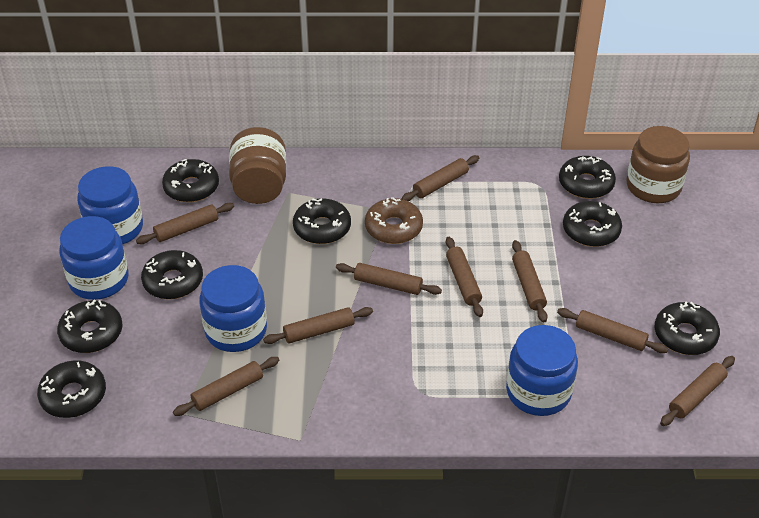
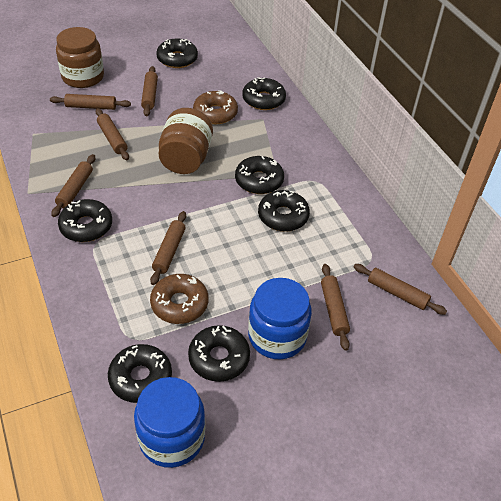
black donut: [37,360,106,418] [57,300,122,353] [141,250,203,299] [162,159,219,202] [293,198,351,244] [559,156,616,199] [563,201,622,247] [655,301,720,355] = 8 -> [58,199,112,242] [108,344,172,403] [156,39,198,68] [188,325,250,382] [235,156,284,194] [242,77,286,110] [258,190,310,232] = 7
blue jar: [59,216,129,300] [77,166,143,244] [199,265,267,352] [506,325,578,416] = 4 -> [134,377,205,468] [248,278,312,359] = 2
brown donut: [365,197,423,244] = 1 -> [150,274,208,324] [193,90,238,124] = 2
brown rolling pin: [136,203,234,244] [173,357,279,416] [263,307,373,344] [336,263,442,295] [401,155,479,201] [446,237,483,317] [512,240,548,323] [557,308,668,353] [660,356,735,426] = 9 -> [50,94,131,110] [51,154,95,217] [96,108,129,160] [141,66,158,116] [150,211,186,285] [321,264,350,351] [354,264,447,315] = 7

